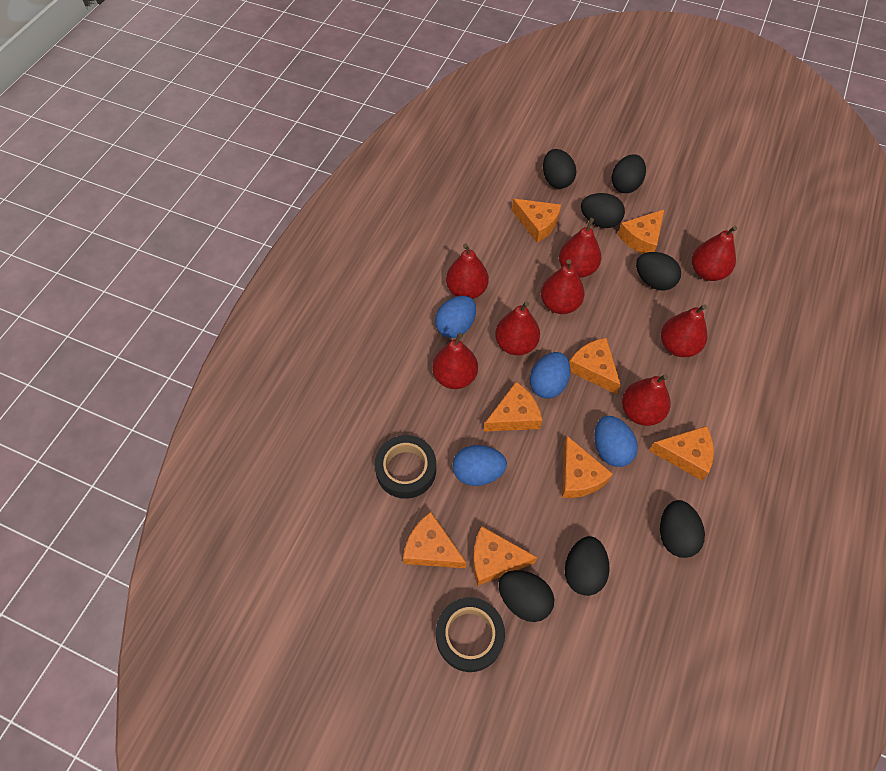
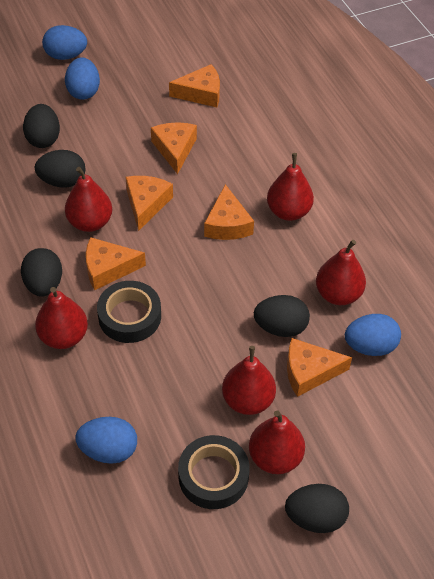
black egg: [499,570,554,622] [543,149,576,189] [564,536,610,596] [581,193,625,228] [611,154,646,193] [636,252,681,291] [660,500,705,558] = 7 -> [21,248,62,297] [23,104,60,148] [34,150,86,188] [254,295,310,337] [285,484,349,533] = 5
orange cheese: [403,512,467,568] [473,526,537,586] [484,382,542,432] [512,199,561,243] [562,436,613,498] [569,338,621,394] [618,210,664,254] [649,426,714,480] = 8 -> [86,237,146,290] [126,176,173,231] [151,122,197,174] [169,64,220,107] [204,184,254,240] [287,338,352,397] = 6
red pear: [432,333,478,389] [446,243,489,299] [495,301,540,355] [541,259,585,314] [559,218,601,278] [622,374,671,426] [661,304,708,357] [692,226,737,281] = 8 -> [35,287,88,349] [65,167,112,232] [222,346,276,415] [249,410,305,474] [267,153,314,221] [316,240,366,305] = 6

